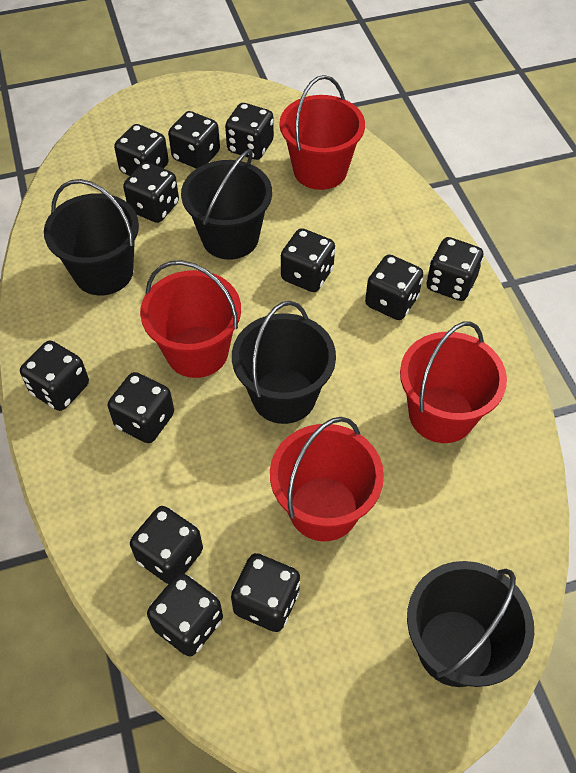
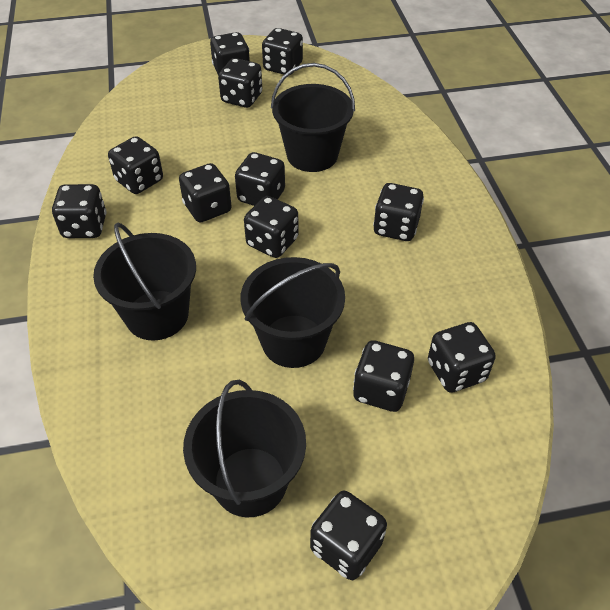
red bucket: [140,260,241,378] [270,417,384,541] [280,75,365,190] [400,321,507,443] = 4 -> none = 0

